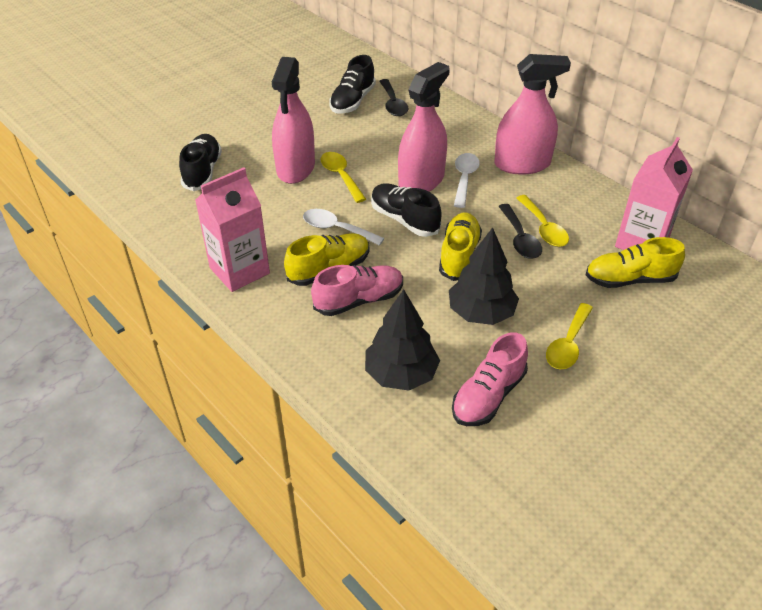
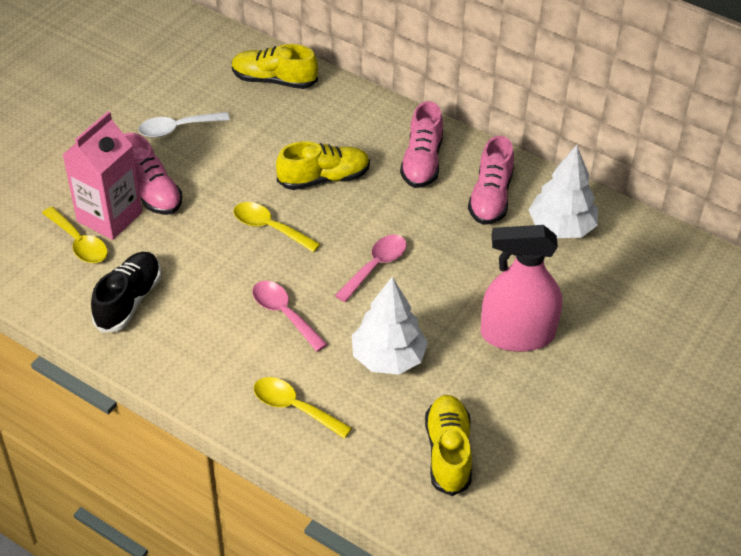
black shoe: [179,134,222,191] [329,55,376,114] [371,183,442,237] = 3 -> [91,252,161,333] = 1
black spoon: [380,79,409,116] [498,204,542,259] = 2 -> none = 0
black tree: [365,289,440,391] [449,227,519,325] = 2 -> none = 0
pink carton: [195,167,270,292] [615,137,693,250] = 2 -> [62,111,142,240] = 1
pink shoe: [311,265,403,316] [452,332,528,426] = 2 -> [124,133,182,215] [400,101,443,188] [468,136,514,225] = 3
pink spoon: none = 0 -> [252,281,328,352] [335,235,406,302] = 2
pink spray bottle: [272,57,315,184] [398,62,450,192] [494,54,571,175] = 3 -> [480,225,562,352] = 1
white spoon: [303,209,384,246] [454,153,480,208] = 2 -> [138,112,230,138] = 1
white tree: none = 0 -> [352,277,428,375] [529,145,598,238] = 2

